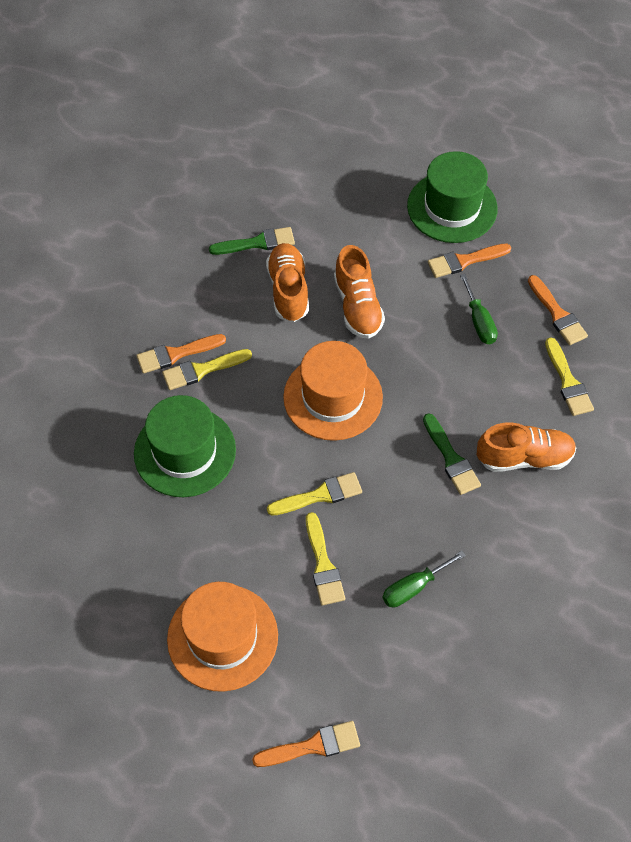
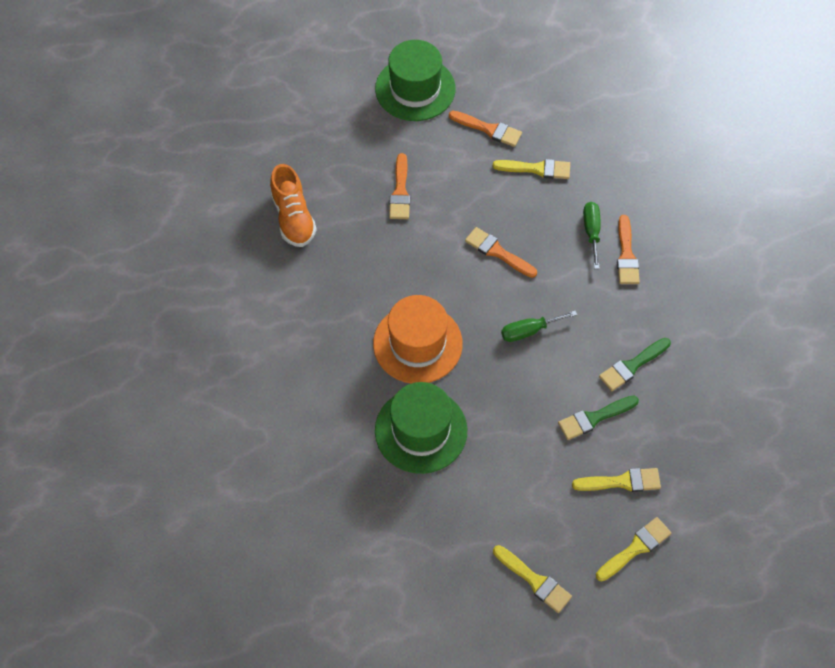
orange hat: [167,582,278,692] [283,341,383,441] = 2 -> [373,295,463,384] = 1
orange shoe: [266,243,309,322] [334,245,385,339] [477,423,576,472] = 3 -> [270,164,317,247] = 1

